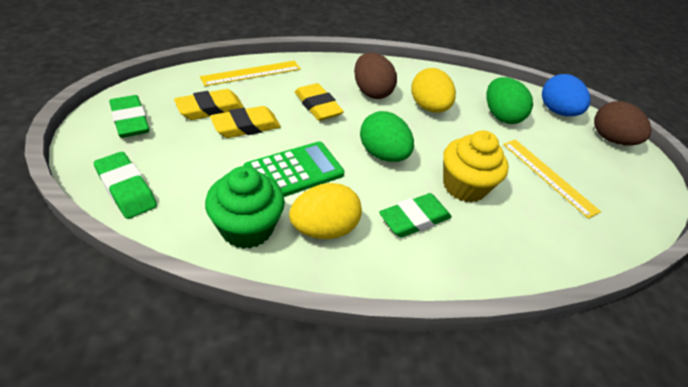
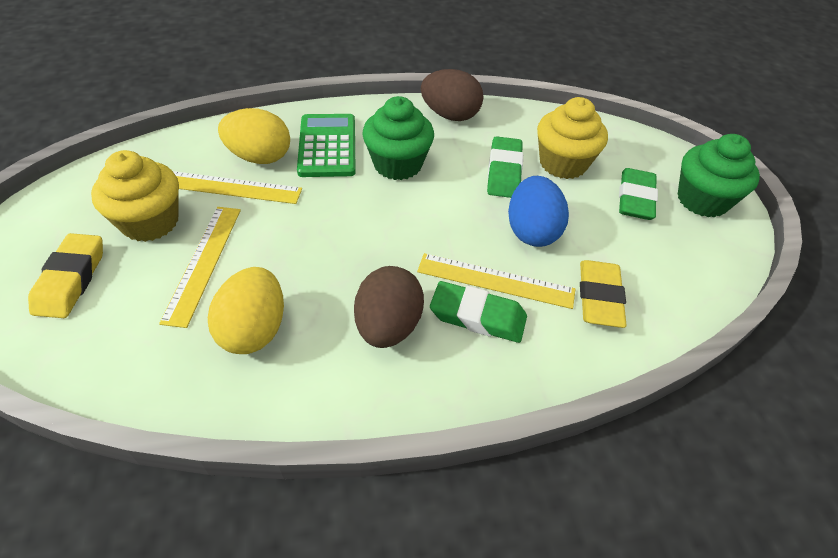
green cupcake: [205,166,285,249] = 1 -> [362,96,434,180] [678,134,760,218] = 2
green egg: [360,111,414,162] [486,77,533,124] = 2 -> none = 0
yellow cupcake: [443,130,509,203] = 1 -> [91,150,179,242] [537,97,608,179] = 2
yellow eraser: [174,89,244,120] [210,106,281,138] [295,83,344,121] = 3 -> [28,233,103,318] [580,260,626,328] = 2
yellow ruler: [200,61,301,86] [503,139,601,219] = 2 -> [159,207,241,328] [173,171,302,204] [417,253,575,309] = 3

